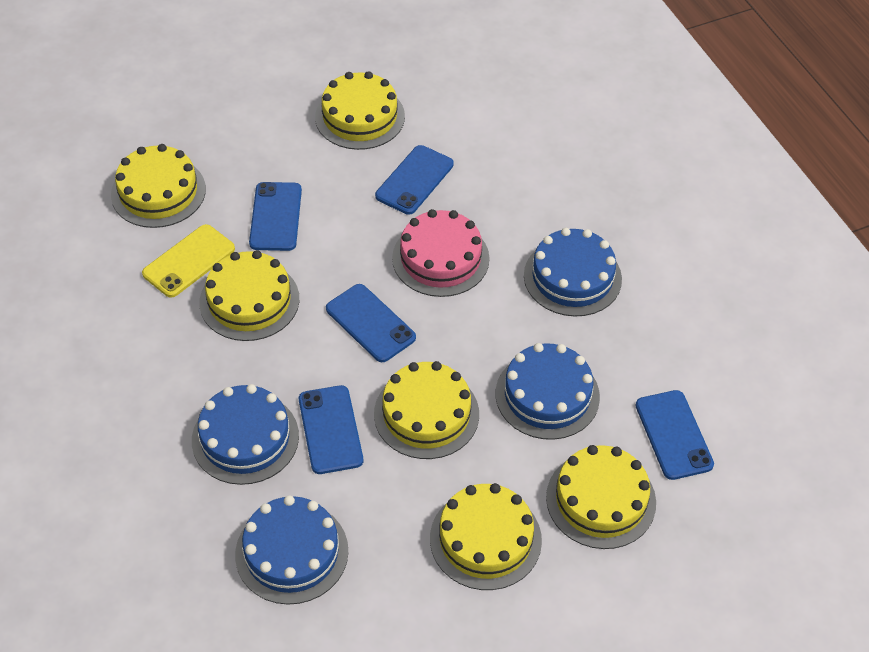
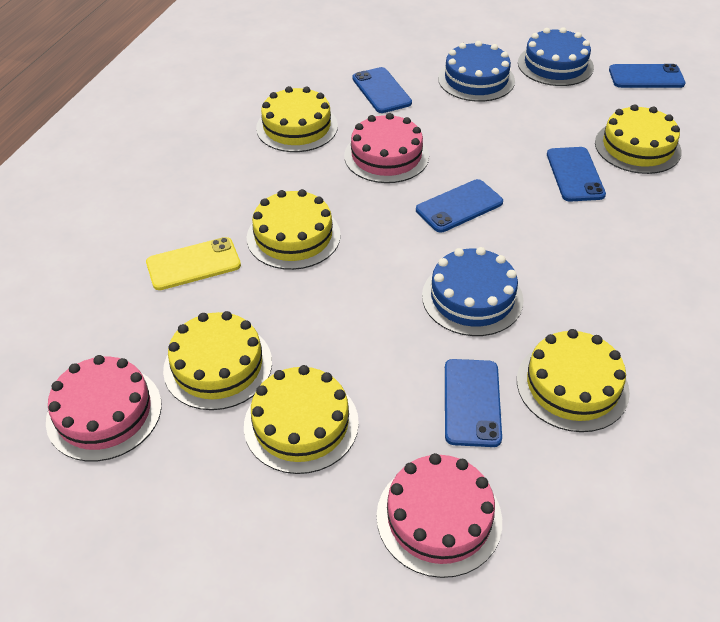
blue cake: [192,384,299,485] [235,495,348,605] [496,343,600,440] [524,228,622,316] = 4 -> [422,247,523,336] [438,41,515,102] [518,27,594,86] = 3
pink cake: [392,209,490,297] = 1 -> [46,355,162,461] [344,113,429,183] [377,453,502,578] = 3

